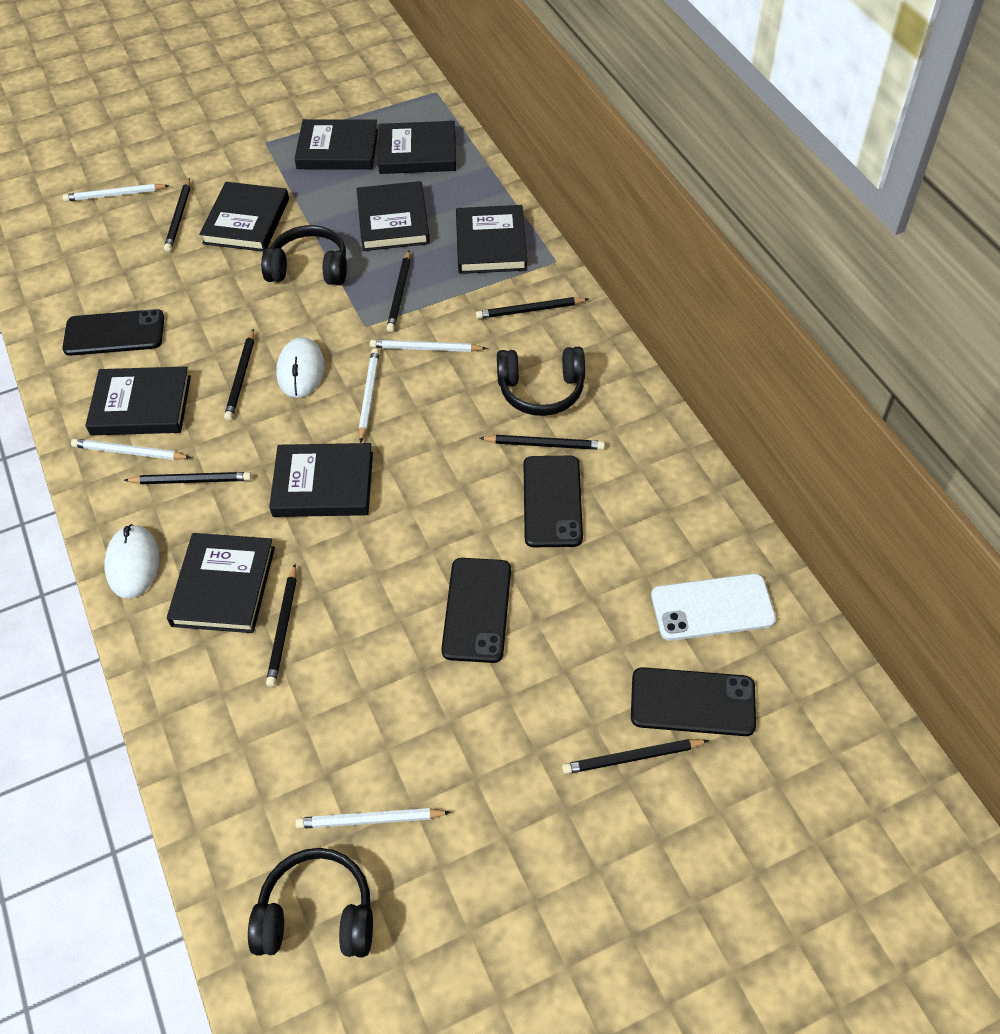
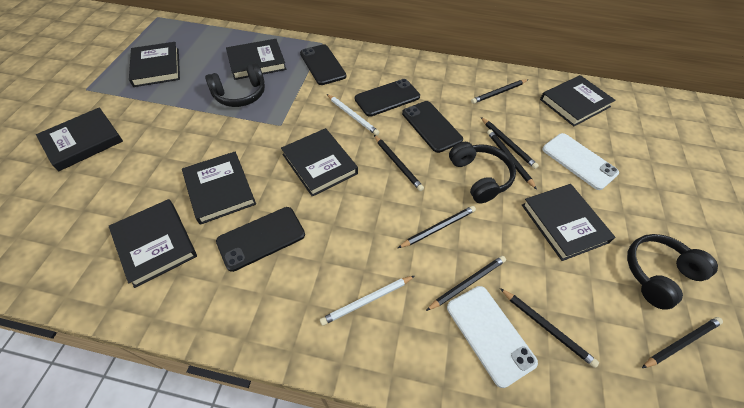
white mouse: [104,524,160,598] [276,337,324,398] = 2 -> none = 0
white pencil: [63,184,169,202] [71,439,191,460] [295,808,451,829] [359,348,379,443] [370,340,487,352] = 5 -> [320,276,414,326] [327,94,379,135] = 2
white phone: [651,573,776,641] = 1 -> [447,286,538,388] [542,133,619,190] = 2

